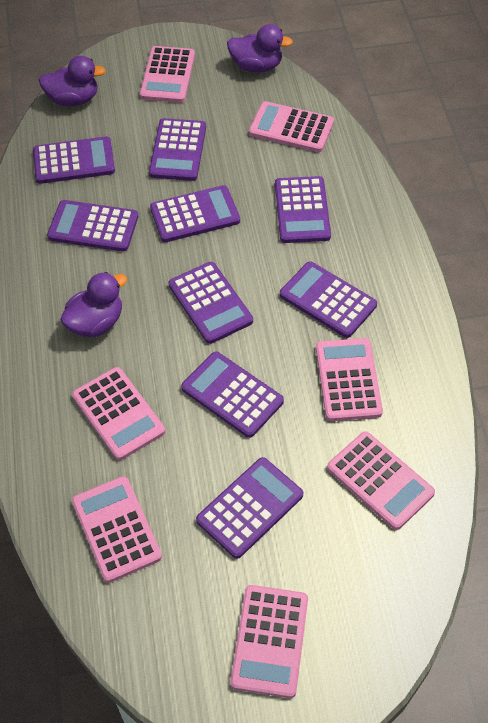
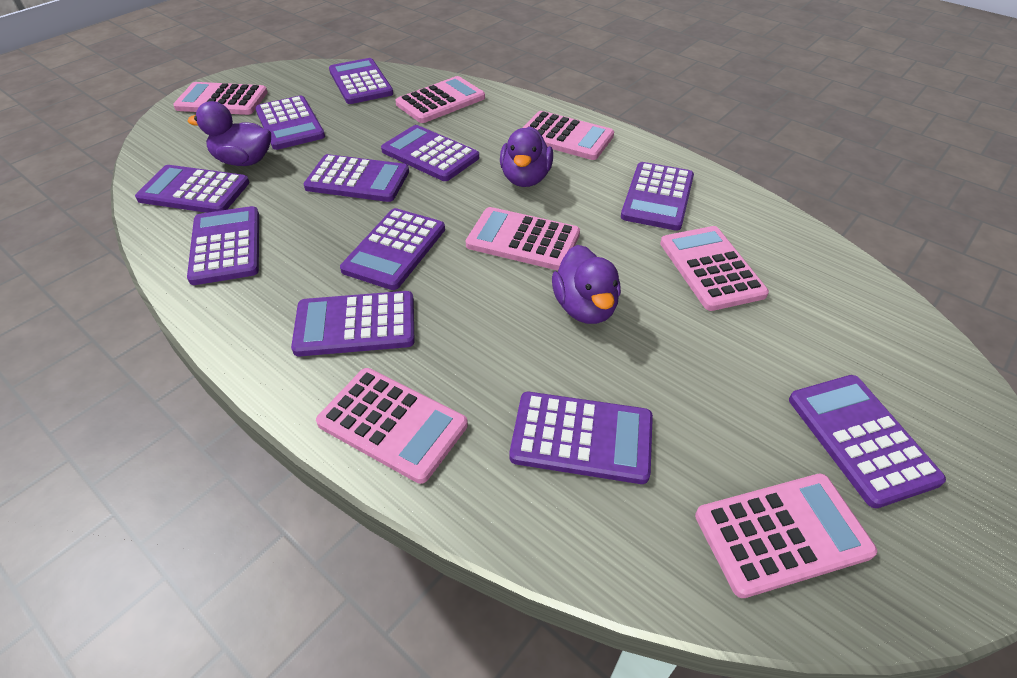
purple calculator: [33,136,115,184] [47,200,138,252] [149,118,206,181] [150,185,240,242] [168,262,253,344] [181,352,284,438] [196,457,303,559] [275,176,331,243] [280,261,377,338] = 9 -> [135,165,250,213] [187,206,259,285] [255,95,325,150] [291,291,415,357] [304,154,409,202] [329,58,393,104] [340,208,445,290] [381,125,479,181] [509,392,653,484] [621,162,694,231] [789,375,946,508] = 11

